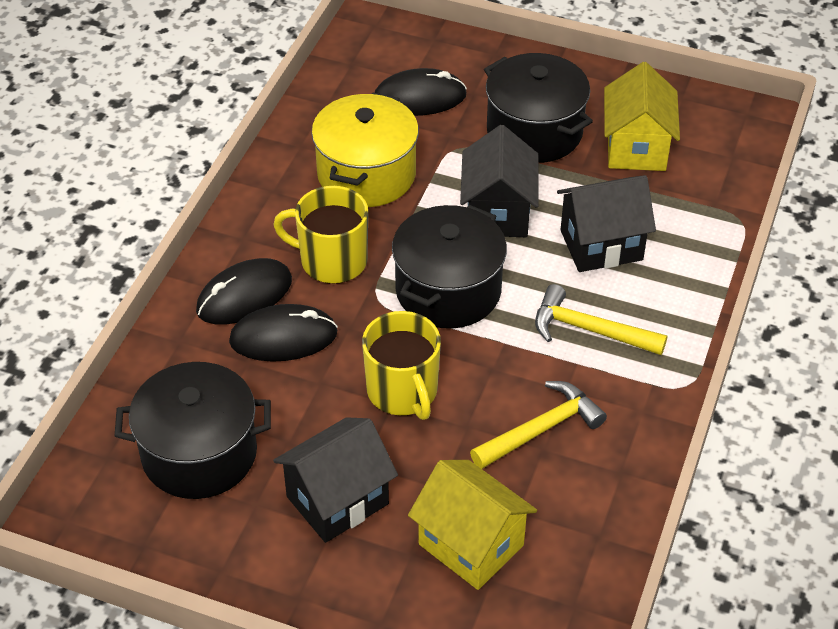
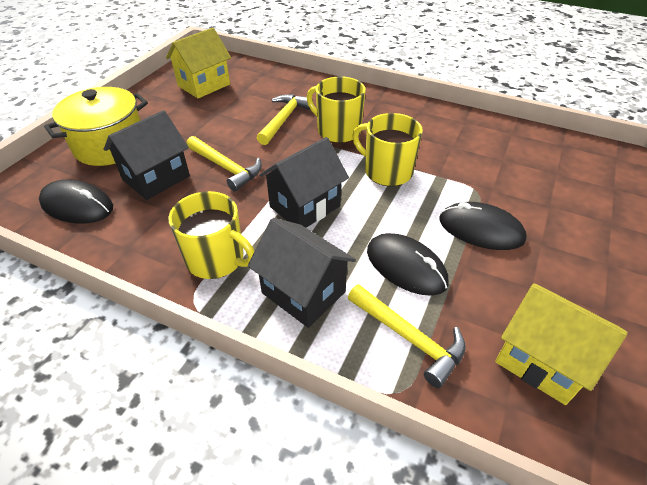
black pot: [115,362,271,499] [392,205,507,329] [484,53,593,163] = 3 -> none = 0
yellow hammer: [470,381,607,469] [535,284,667,355] = 2 -> [186,136,262,192] [257,94,313,145] [348,284,466,388] = 3
yellow mug: [273,186,368,284] [362,311,441,420] = 2 -> [168,191,255,279] [307,76,366,143] [352,113,423,186] = 3

